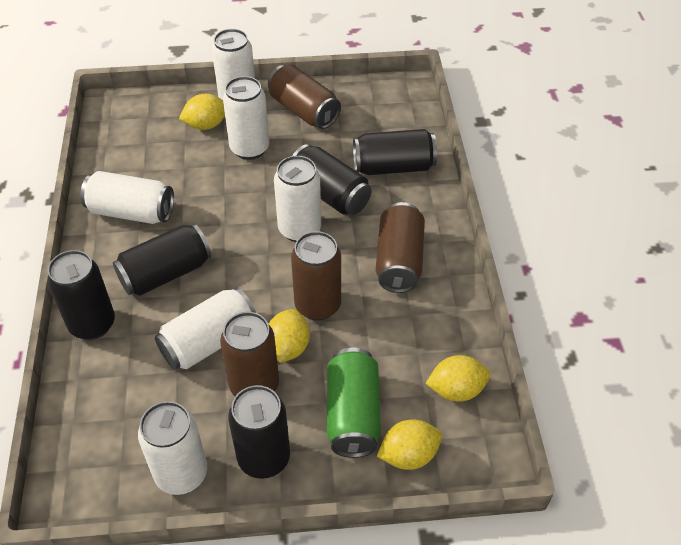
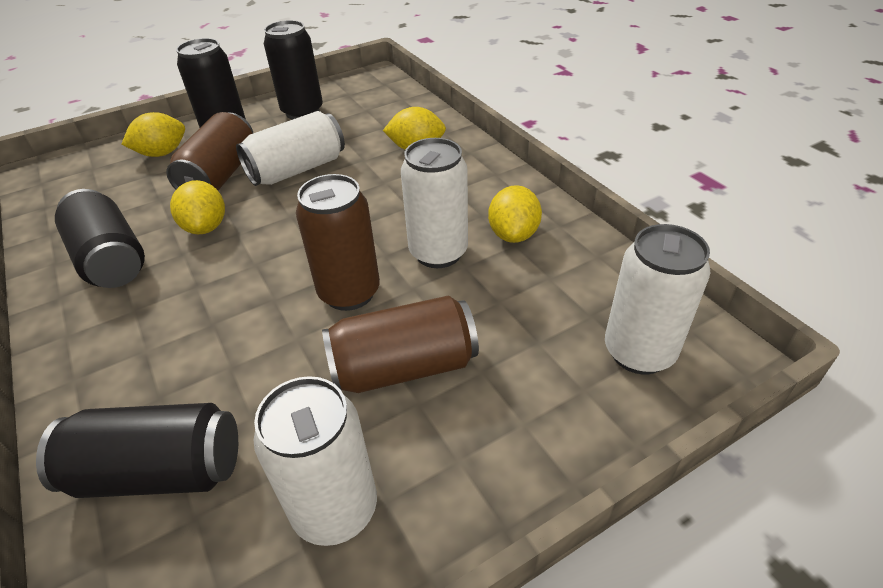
black can: [47,250,115,340] [113,224,211,296] [228,385,290,479] [292,144,372,215] [353,129,437,175] = 5 -> [36,403,238,498] [55,189,145,288] [176,38,246,128] [264,20,323,120] = 4
brown can: [220,312,279,396] [268,64,341,129] [291,231,341,321] [376,202,425,293] = 4 -> [166,112,253,190] [296,174,380,311] [322,296,479,393] = 3
green can: [327,348,381,458] = 1 -> none = 0
white can: [80,171,174,224] [138,401,207,495] [155,287,256,370] [212,29,255,100] [223,76,269,160] [274,156,321,242] = 6 -> [236,111,345,186] [253,376,377,546] [401,138,468,268] [605,224,711,374] = 4

